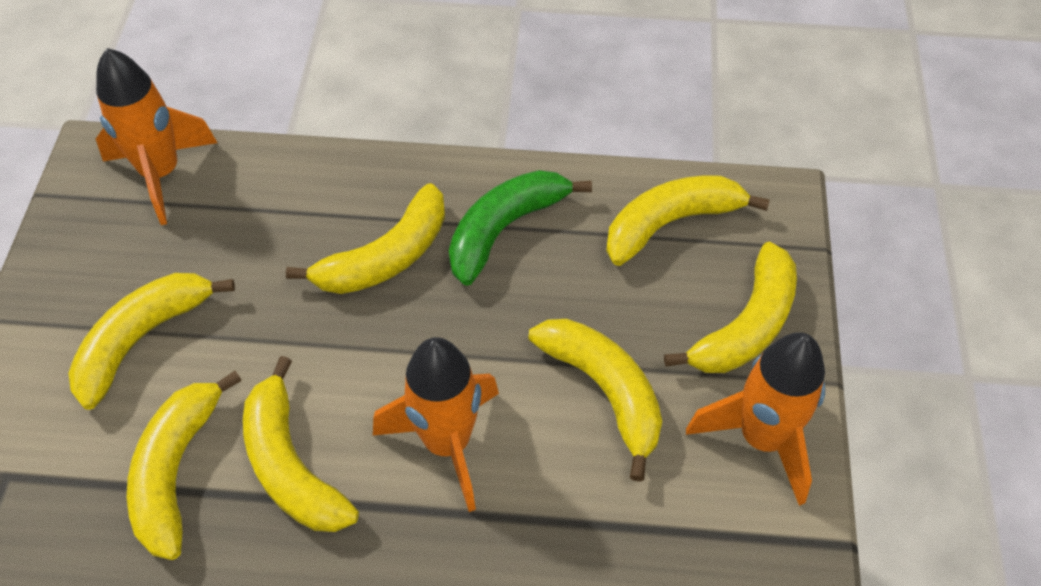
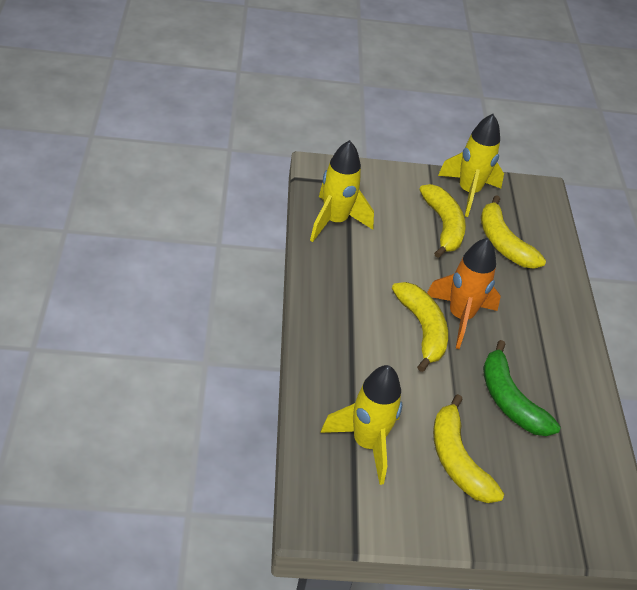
orange rocket: [96,48,217,225] [373,337,499,512] [686,332,825,506] = 3 -> [427,238,501,349] = 1
yellow banana: [68,273,235,410] [127,371,242,560] [243,356,359,532] [286,183,445,294] [528,319,662,482] [606,175,770,266] [664,242,797,373] = 7 -> [392,282,448,372] [419,184,466,258] [433,394,504,503] [481,195,546,269] = 4
yellow rocket: none = 0 -> [310,140,374,242] [320,365,402,485] [438,114,504,217] = 3

